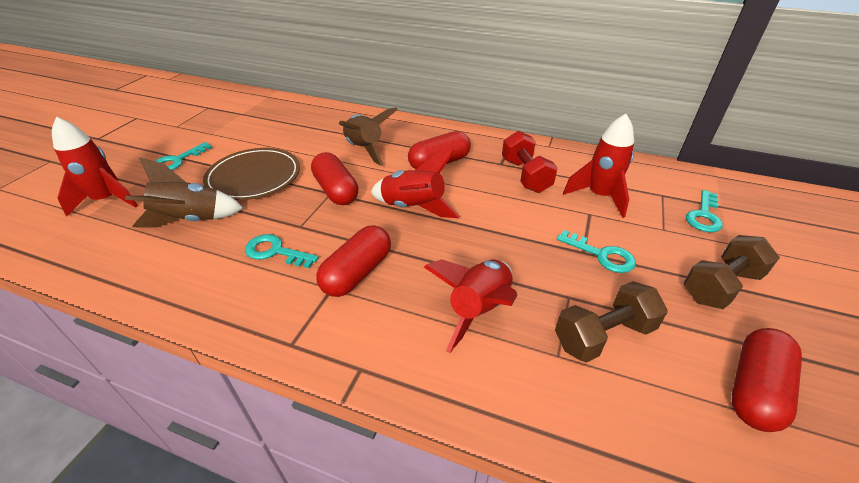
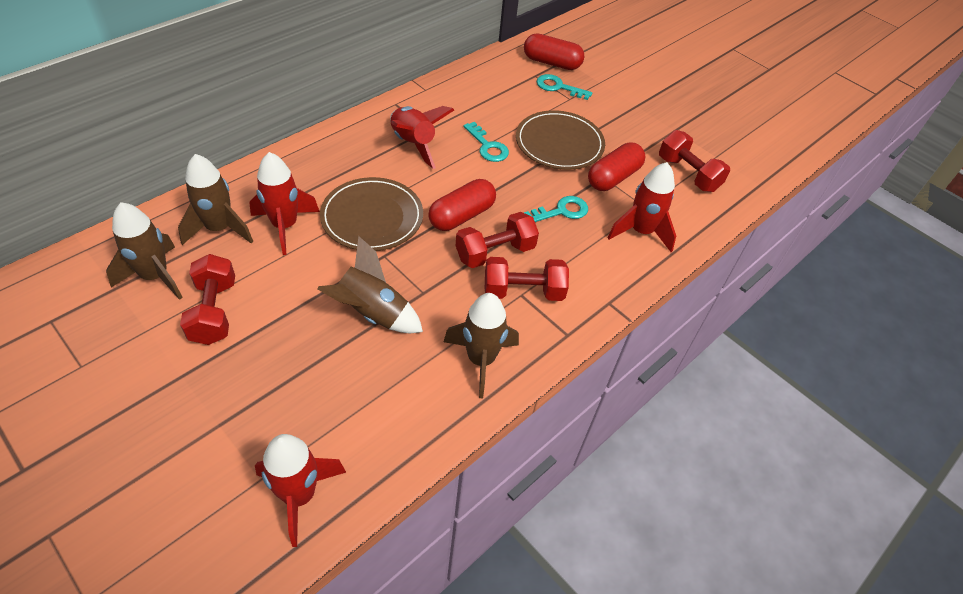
brown dumbbell: [555,281,668,363] [684,235,780,309] = 2 -> none = 0
brown plate: [203,148,300,200] = 1 -> [320,177,423,251] [516,110,605,170] = 2
brown rocket: [125,157,243,228] [339,107,398,166] = 2 -> [106,202,183,300] [178,154,253,245] [317,236,423,333] [444,293,519,398] = 4
red capsule: [311,152,358,205] [316,225,391,297] [408,131,471,169] [732,328,802,432] = 4 -> [428,179,496,231] [524,33,584,70] [588,142,645,191] = 3
red dumbbell: [502,131,558,193] = 1 -> [180,254,235,345] [456,212,539,268] [485,257,569,301] [659,130,730,192] = 4
turquoise key: [155,142,212,170] [245,234,319,268] [556,230,636,273] [686,190,723,232] = 4 -> [464,122,509,162] [524,196,588,222] [537,74,592,100] = 3

